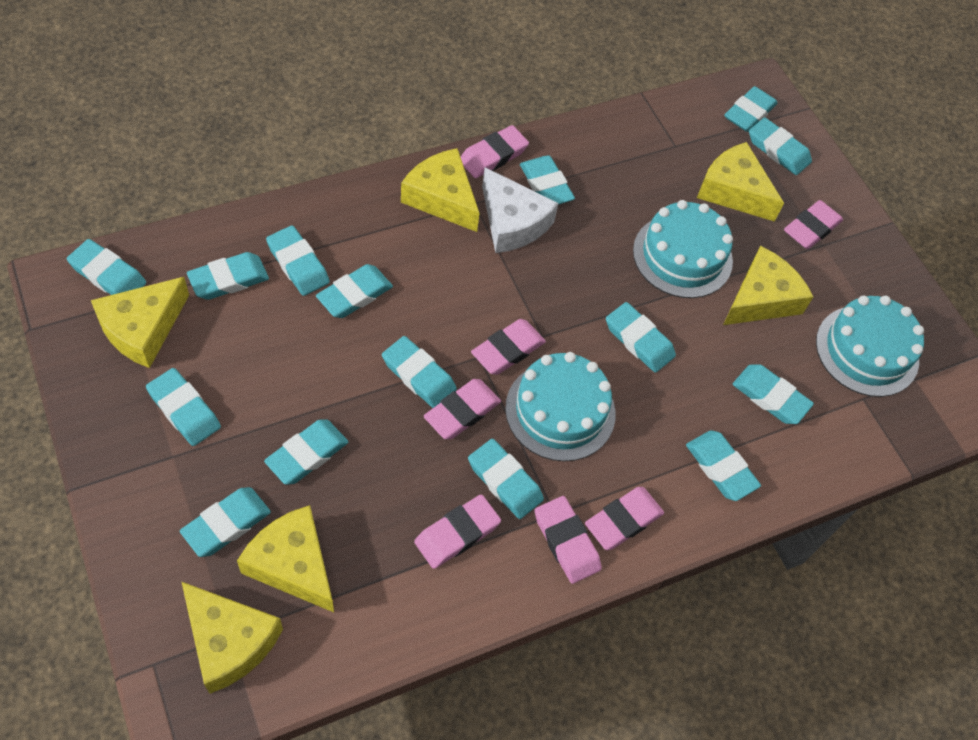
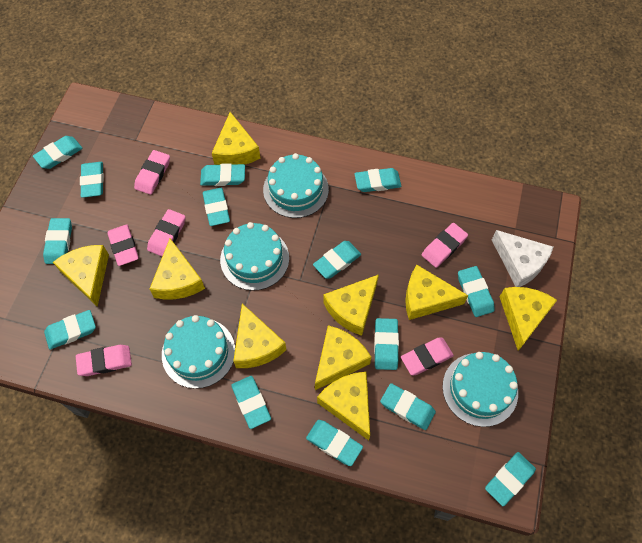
pink eraser: [414,494,501,569] [424,379,501,439] [461,125,529,178] [471,319,546,375] [535,496,602,584] [585,487,664,550] [784,200,843,249] = 7 -> [76,345,132,376] [107,225,139,266] [134,150,170,195] [147,209,185,256] [401,338,454,375] [422,223,468,268] = 6
turquoise cake: [505,352,615,461] [633,200,733,298] [816,295,924,397] = 3 -> [162,315,235,389] [220,222,289,291] [263,153,329,218] [443,352,518,427] = 4
turquoise eraser: [67,239,146,295] [146,368,221,446] [180,487,271,557] [187,252,269,300] [264,419,348,485] [266,225,330,296] [316,264,393,318] [382,336,457,408] [468,439,544,519] [520,155,575,205] [606,302,676,373] [686,430,761,501] [724,86,778,132] [733,364,814,424] [749,117,812,175] = 15 -> [33,136,83,169] [43,218,72,264] [44,310,96,349] [80,162,104,198] [200,163,245,186] [203,188,230,226] [231,376,271,429] [306,420,363,466] [313,241,361,279] [354,168,401,192] [374,318,399,370] [380,383,436,430] [458,266,495,317] [485,452,536,506] = 14
yellow cheese: [91,277,189,368] [182,582,283,694] [237,505,334,612] [401,148,480,232] [697,142,784,222] [723,246,813,325] = 6 -> [53,245,109,307] [150,239,205,300] [212,112,260,165] [233,304,286,368] [315,325,371,390] [317,372,370,441] [323,275,379,336] [405,265,468,320] [500,287,557,351] = 9

